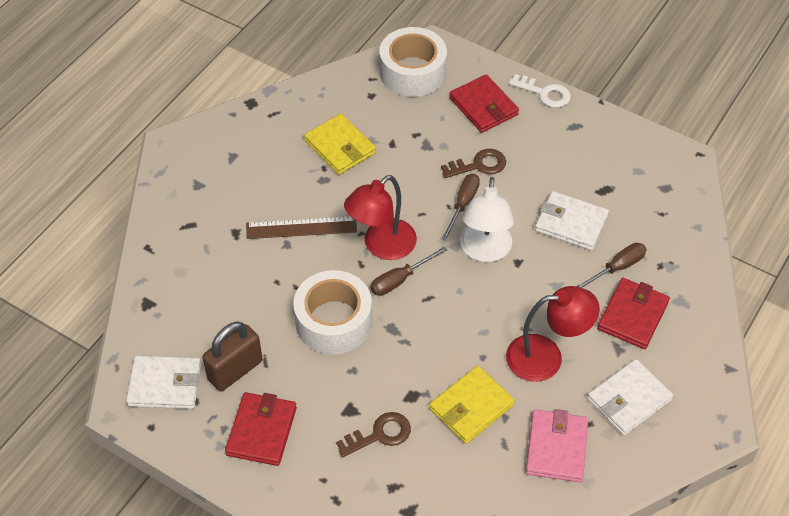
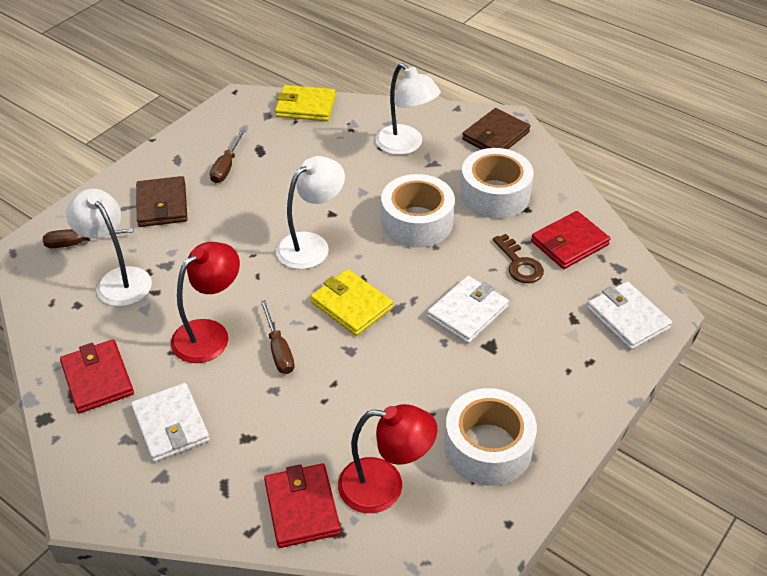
brown key: [336,412,411,457] [441,149,506,178] = 2 -> [493,234,544,283] = 1
brown padlock: [202,322,262,391] = 1 -> none = 0
brown ruler: [246,216,357,239] = 1 -> none = 0
brown wallet: none = 0 -> [136,176,188,227] [462,108,531,150] = 2
pink wallet: [526,409,588,482] = 1 -> none = 0
white key: [509,74,571,108] = 1 -> none = 0
white lamp: [460,177,514,262] = 1 -> [66,189,152,306] [276,156,345,269] [375,63,441,155] = 3
white tape: [293,270,372,354] [379,27,447,97] = 2 -> [381,174,455,248] [444,388,537,486] [460,148,534,219] = 3

